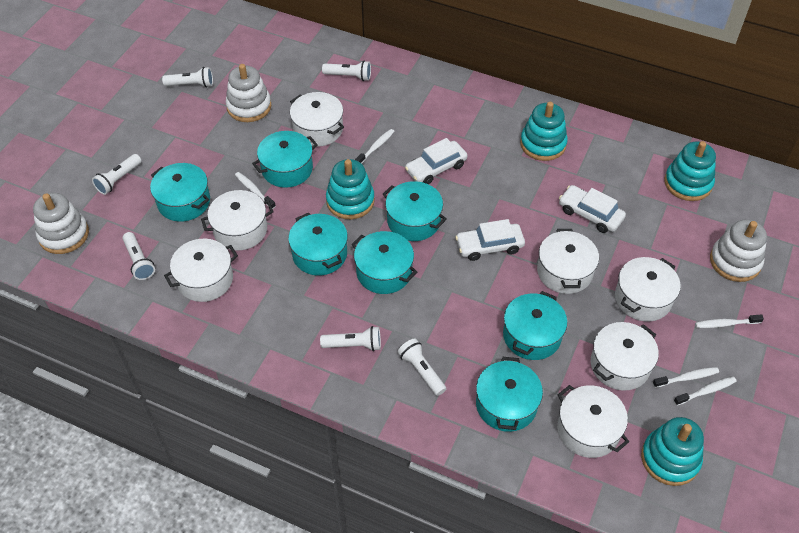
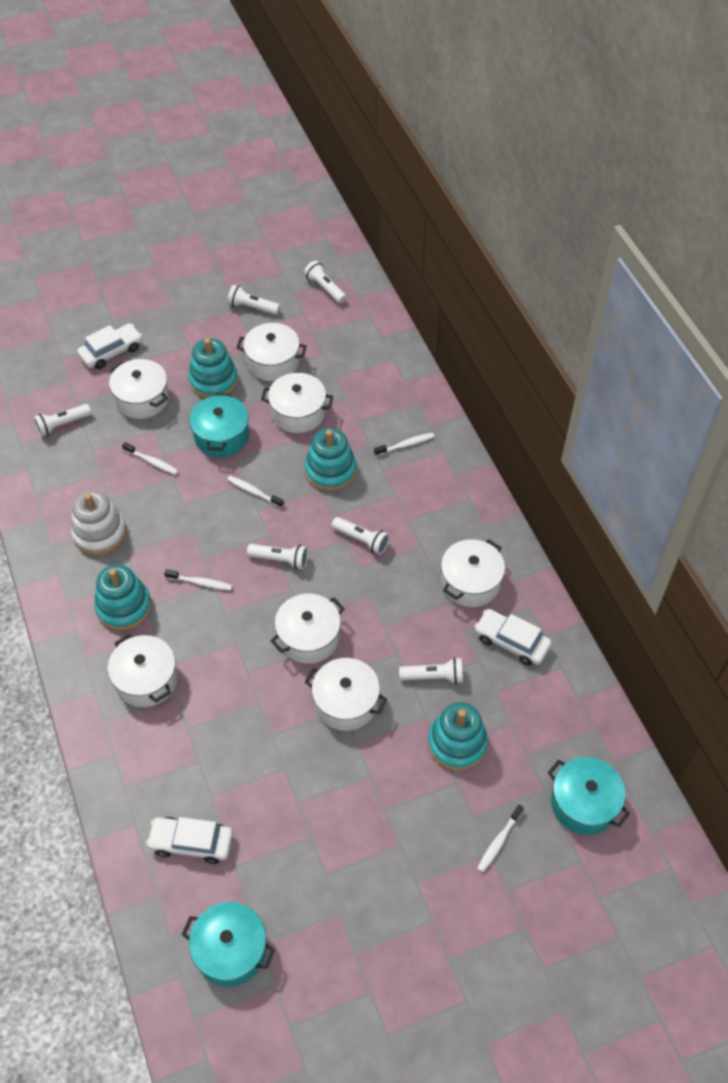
turquoise pot: [150,163,210,222] [252,131,318,188] [288,213,348,276] [351,231,417,294] [383,181,447,241] [476,357,543,432] [503,291,567,360] = 7 -> [181,902,275,987] [189,393,249,457] [548,757,630,835] = 3
white stacking toy: [33,193,89,254] [226,64,272,122] [710,220,767,282] = 3 -> [71,491,126,555] = 1

